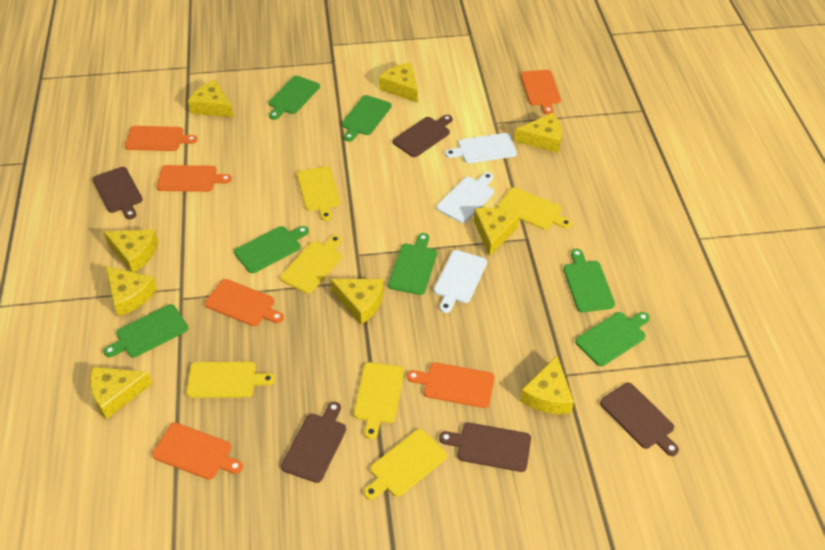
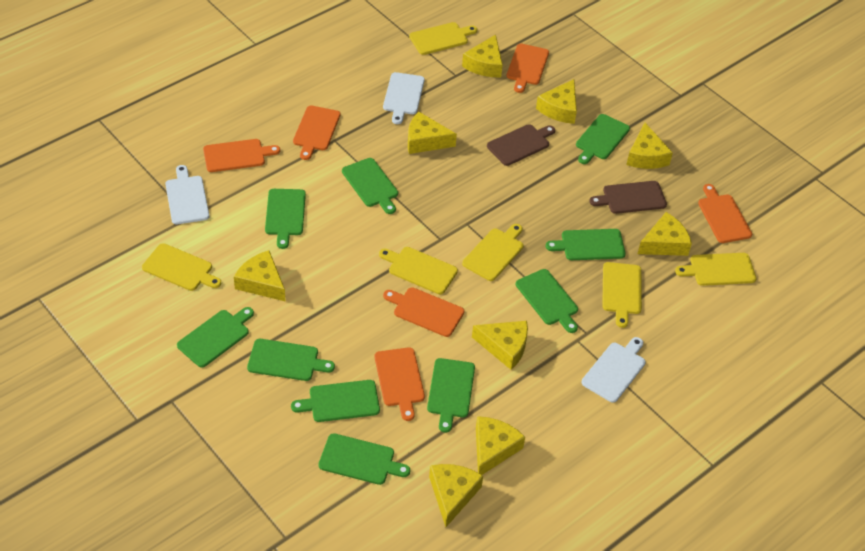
brown cutting board: [93,167,143,219] [281,402,346,483] [392,115,453,157] [439,423,531,472] [600,383,679,456] = 5 -> [487,124,555,166] [589,181,667,214] = 2
green cutting board: [103,304,188,358] [234,226,309,273] [269,76,320,120] [341,95,392,142] [388,233,437,295] [563,249,615,312] [575,312,650,366] = 7 -> [177,307,254,368] [247,339,335,381] [265,189,306,249] [291,380,380,422] [318,433,410,485] [342,158,398,214] [427,358,475,433] [516,269,578,333] [545,229,626,260] [576,114,630,164] = 10

